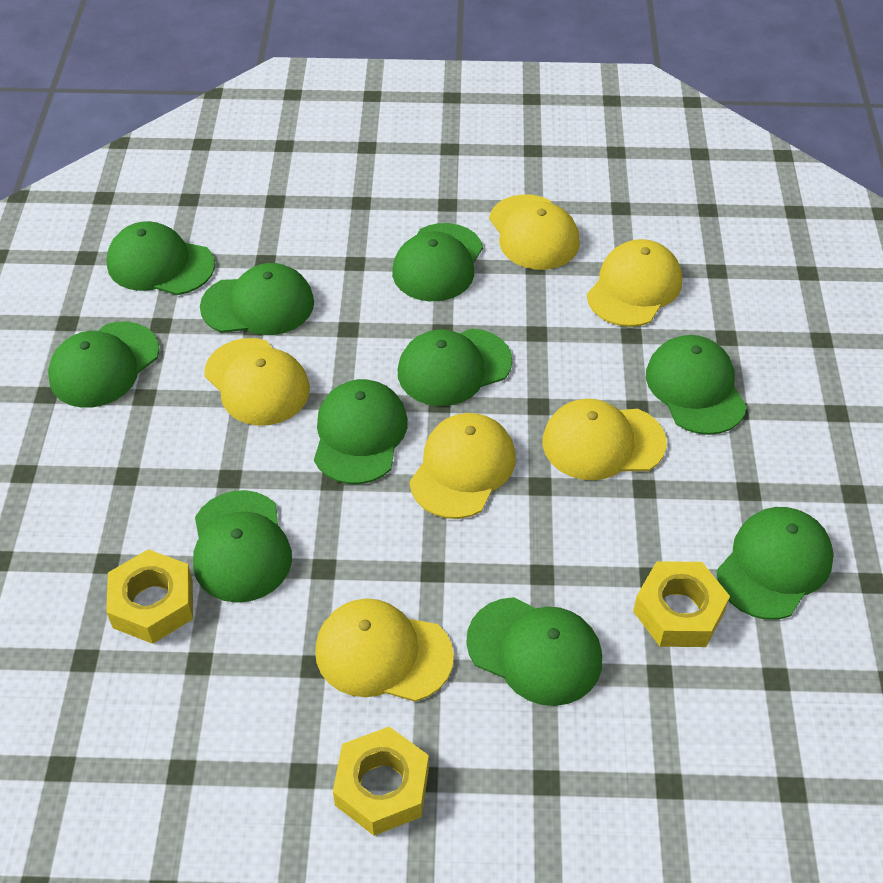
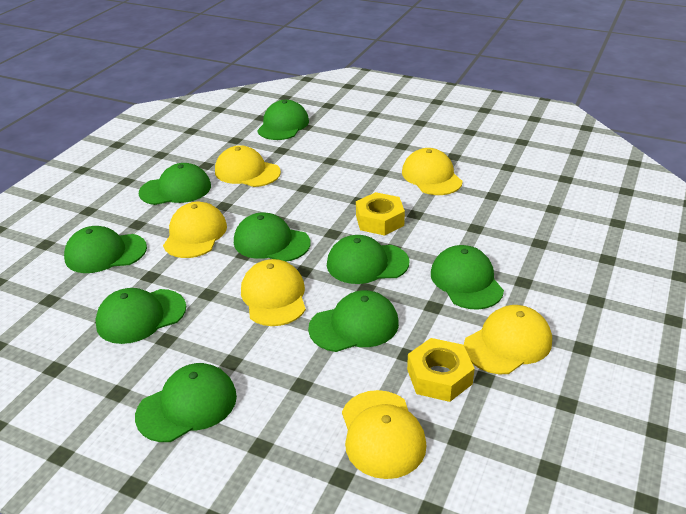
green cap: [48,322,159,408] [106,221,215,295] [193,490,292,603] [200,263,314,335] [314,379,408,484] [392,223,483,301] [398,328,512,406] [466,597,602,706] [646,335,747,435] [717,507,834,620] = 10 -> [64,226,147,273] [95,288,186,344] [135,363,237,442] [139,163,211,205] [234,212,311,262] [257,100,309,140] [308,290,399,352] [327,235,409,284] [431,245,504,310] = 9
yellow nut: [106,549,193,644] [333,727,429,836] [633,561,730,647] = 3 -> [356,192,405,236] [407,338,475,402] = 2

